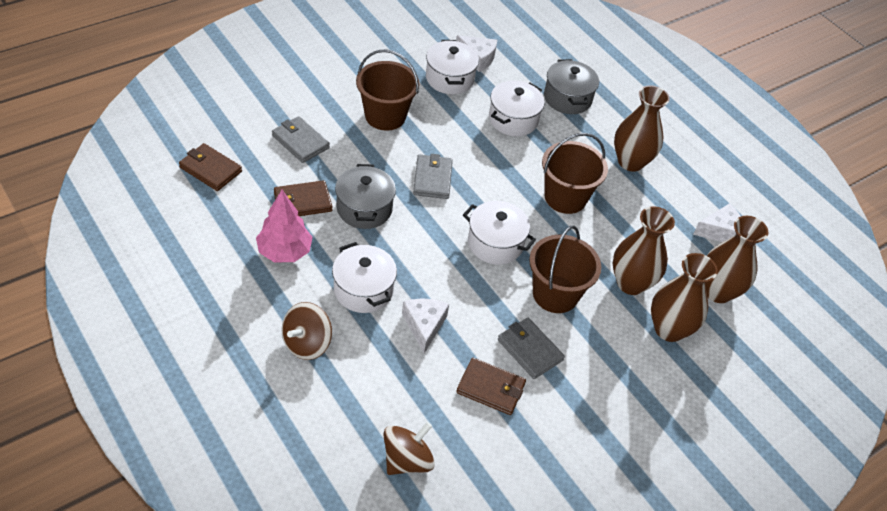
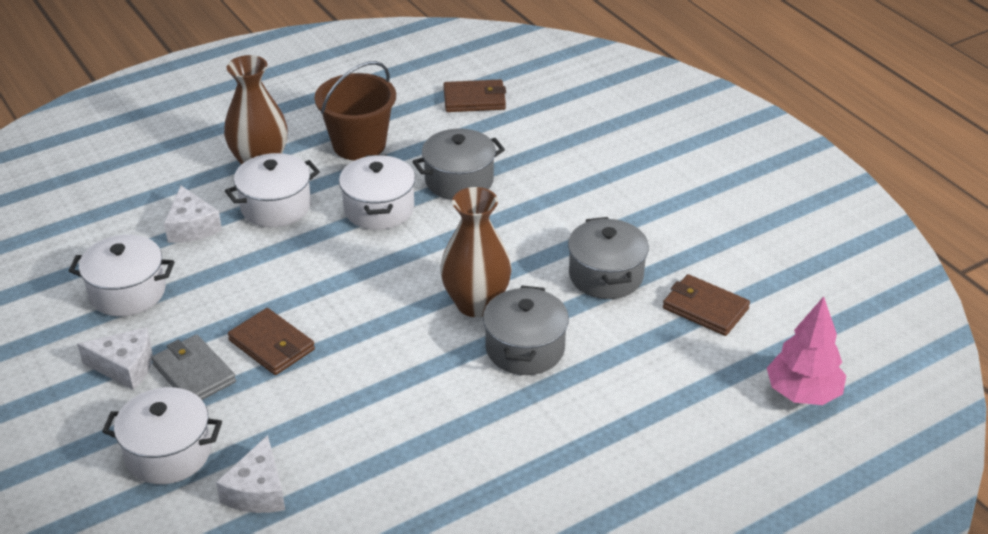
brown bucket: [356,49,419,131] [529,226,601,313] [542,133,608,214] = 3 -> [314,61,396,160] = 1
brown spinning top: [282,302,332,360] [384,422,435,475] = 2 -> none = 0
brown vase: [613,206,675,295] [614,85,670,172] [651,253,718,342] [705,216,769,303] = 4 -> [224,55,288,165] [440,187,512,317] = 2
grey pot: [335,164,396,229] [544,59,599,114] = 2 -> [412,129,505,200] [483,285,569,375] [568,217,649,299] = 3
grey wallet: [272,116,330,163] [413,154,453,199] [498,318,565,379] = 3 -> [151,334,236,400] = 1

